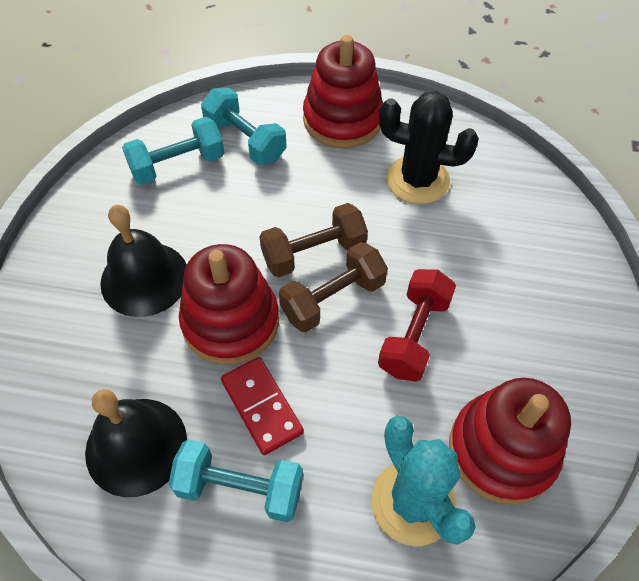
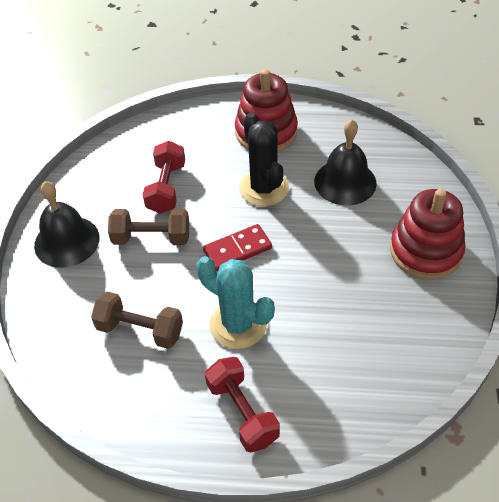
red dumbbell: [378,269,456,382] = 1 -> [143,141,185,214] [205,357,280,453] = 2
red stacking toy: [179,244,279,365] [303,35,383,148] [449,378,571,505] = 3 -> [235,69,298,152] [390,189,466,279] = 2
turquoise dumbbell: [122,117,224,185] [168,439,303,522] [201,88,287,165] = 3 -> none = 0

